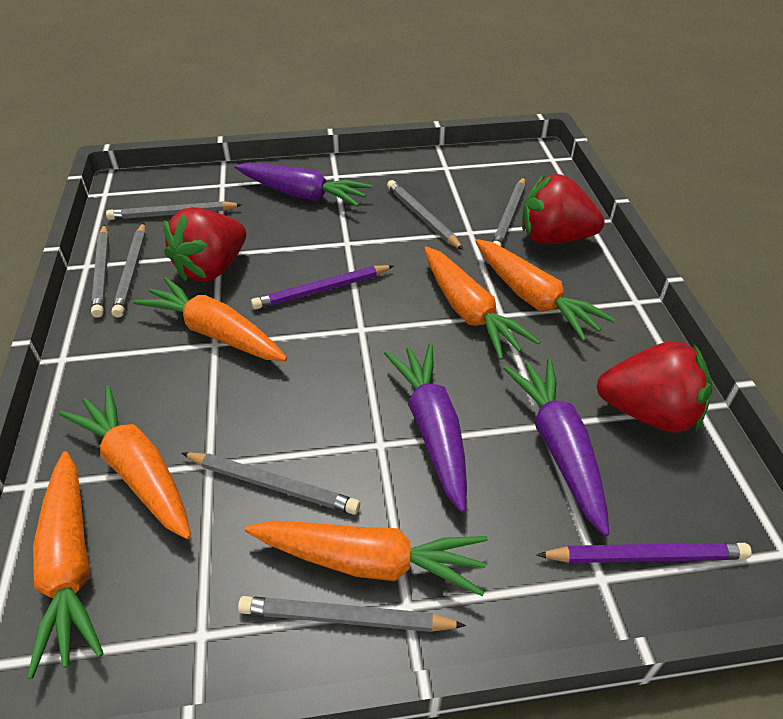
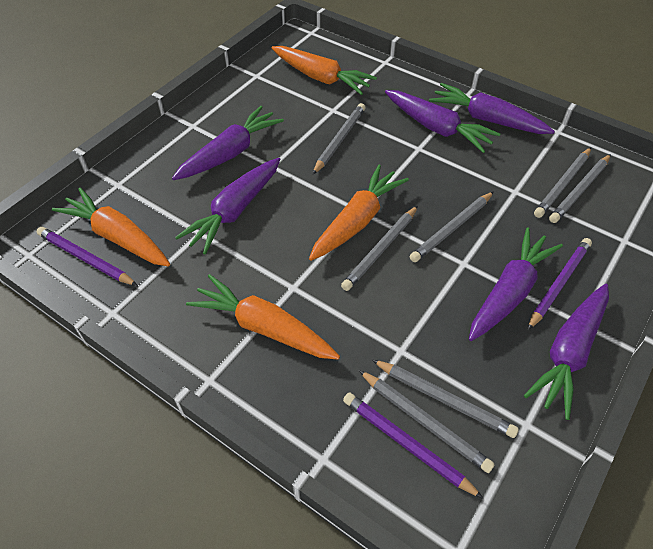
orange carrot: [27,451,104,679] [59,386,191,539] [133,277,287,361] [245,520,488,596] [424,247,540,360] [475,239,616,341] = 6 -> [52,188,170,266] [186,274,340,360] [272,46,377,95] [309,165,409,261] = 4
purple carrot: [235,162,372,207] [384,344,467,513] [503,359,609,536] = 3 -> [172,106,284,180] [175,158,280,255] [385,90,500,153] [429,83,555,134] [469,227,563,341] [524,284,609,420] = 6
purple pencil: [251,265,394,310] [537,542,752,563] = 2 -> [36,227,138,286] [343,392,483,498] [528,238,592,330] = 3
red strawberry: [164,207,246,282] [522,174,605,244] [596,341,712,433] = 3 -> none = 0

